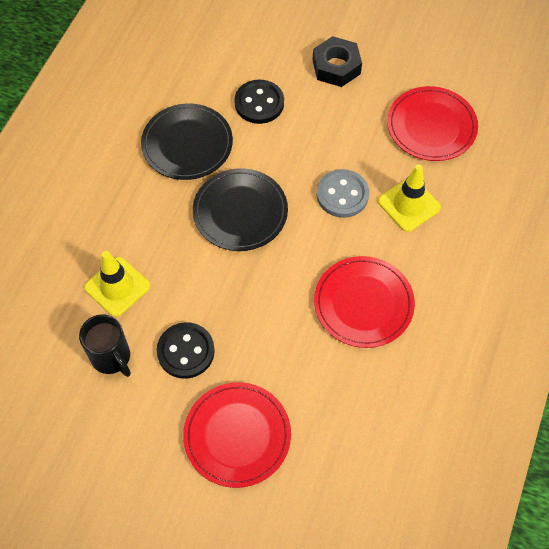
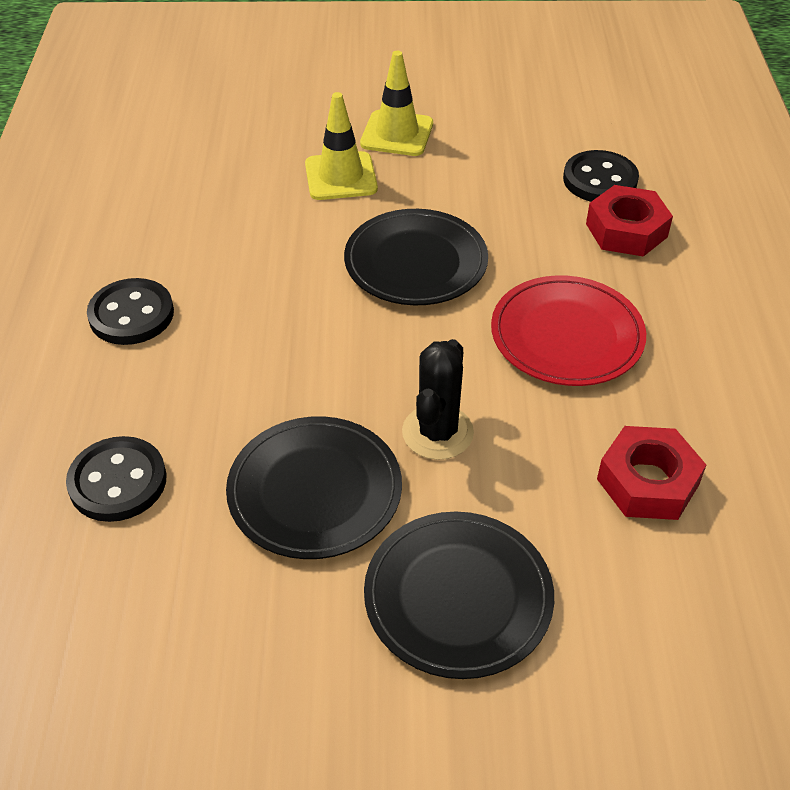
black button: [157,322,215,379] [234,80,284,124] = 2 -> [66,436,167,522] [87,278,174,345] [563,150,639,202] = 3
black cactus: none = 0 -> [402,339,474,460] = 1
black mug: [79,314,131,377] = 1 -> none = 0
black nut: [312,36,362,87] = 1 -> none = 0
black plate: [141,104,233,180] [193,168,288,251] = 2 -> [226,416,402,559] [344,209,488,305] [364,512,554,679] = 3
grey button: [316,169,369,218] = 1 -> none = 0
red nut: none = 0 -> [586,185,673,257] [597,426,706,520] = 2
red plate: [183,382,291,488] [314,256,415,348] [387,86,478,161] = 3 -> [491,275,646,386] = 1

